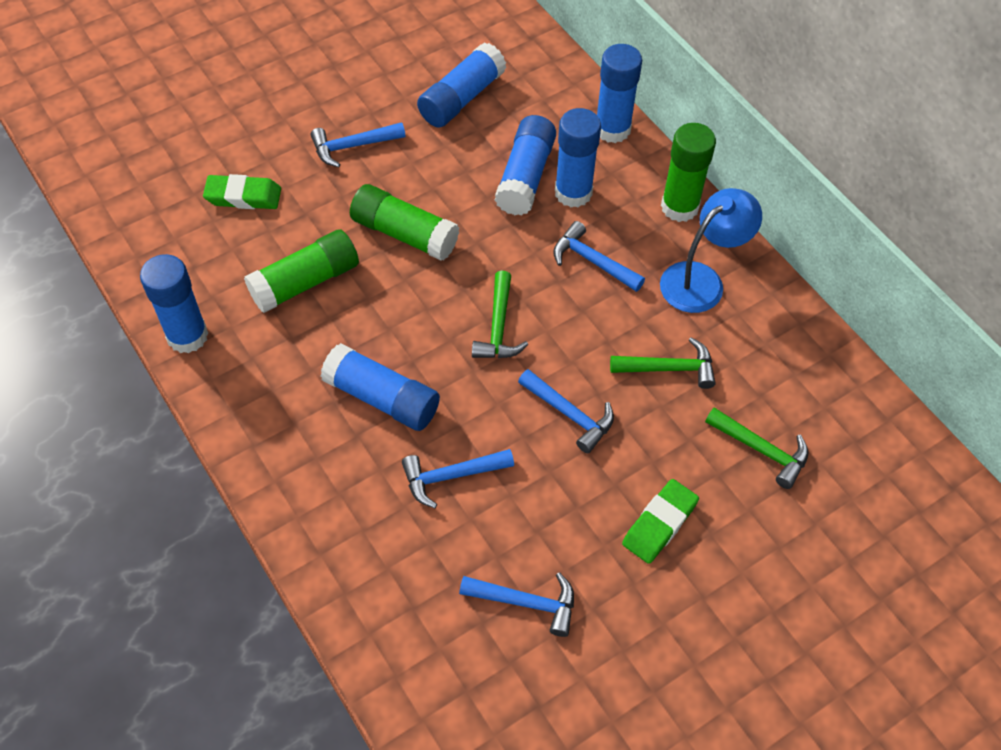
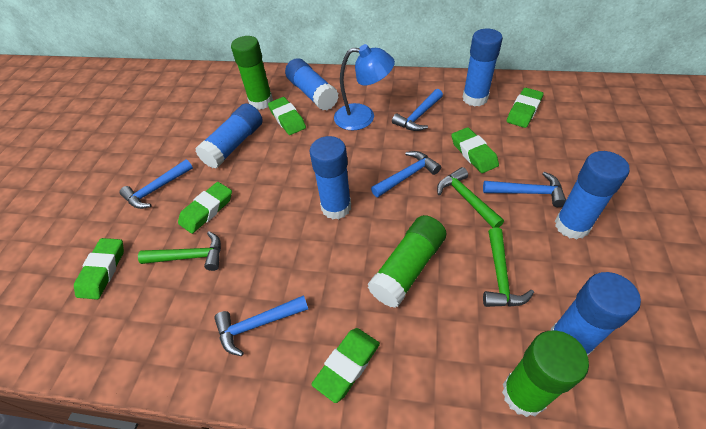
green eraser: [203,174,281,209] [622,479,699,564] = 2 -> [74,238,124,300] [178,182,232,234] [268,97,306,135] [311,328,380,403] [451,127,499,173] [507,88,544,128] = 6

